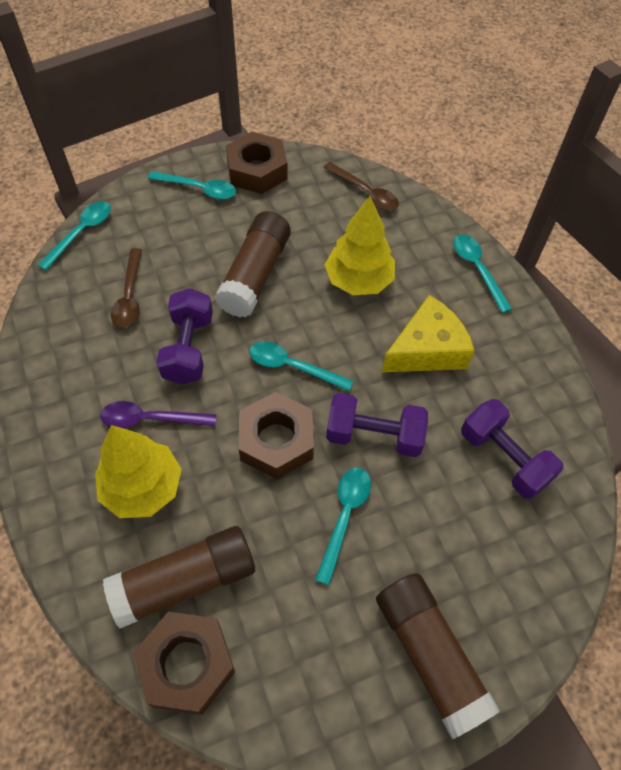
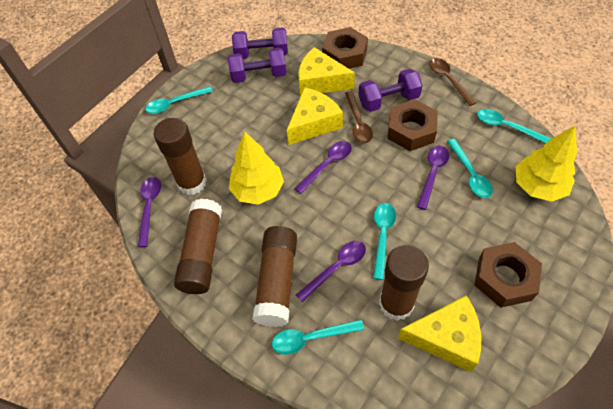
brown glue stick: [103,526,255,629] [215,211,290,317] [376,573,500,739] = 3 -> [154,118,207,195] [174,199,222,294] [252,226,297,327] [379,245,429,321] = 4
purple spoon: [100,401,217,428] = 1 -> [138,177,161,247] [294,141,352,194] [296,241,366,302] [417,145,449,210] = 4
yellow cheese: [382,295,475,372] = 1 -> [287,87,343,145] [298,47,355,96] [398,295,481,372] = 3

